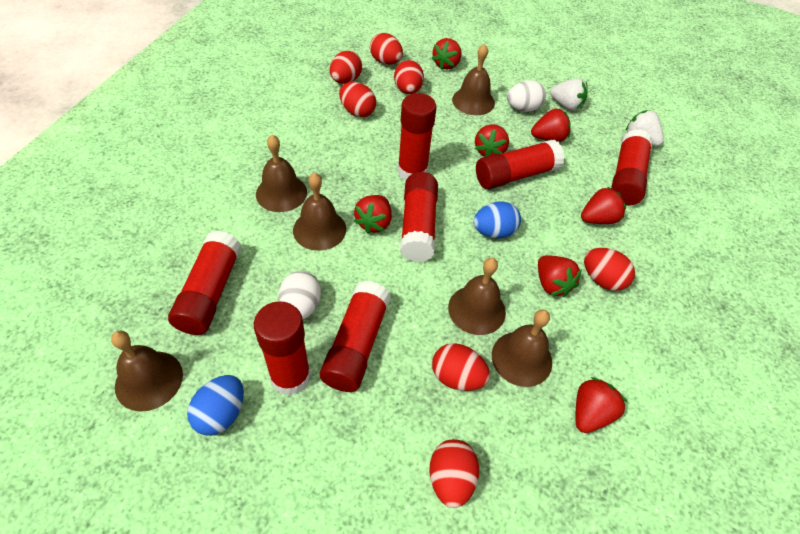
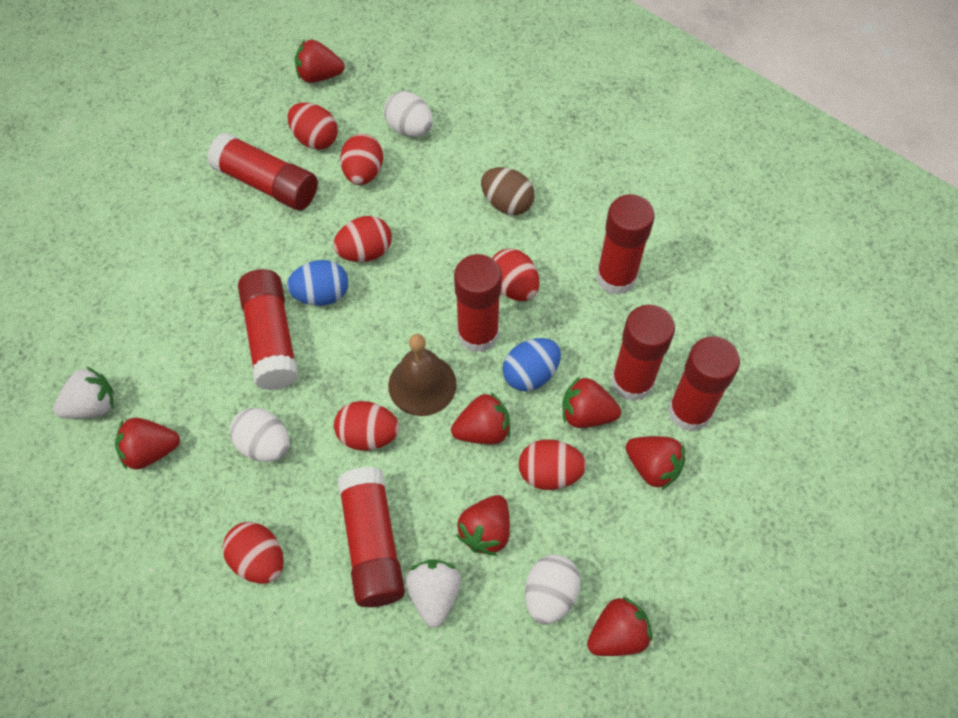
brown bell: [111,331,183,412] [256,135,307,212] [293,173,346,251] [448,258,506,335] [452,44,495,115] [492,309,552,387] = 6 -> [388,334,457,416] = 1
brown egg: none = 0 -> [481,167,535,215] = 1
white egg: [279,271,321,319] [507,80,546,112] = 2 -> [230,408,290,462] [384,91,433,137] [525,555,581,625] = 3

